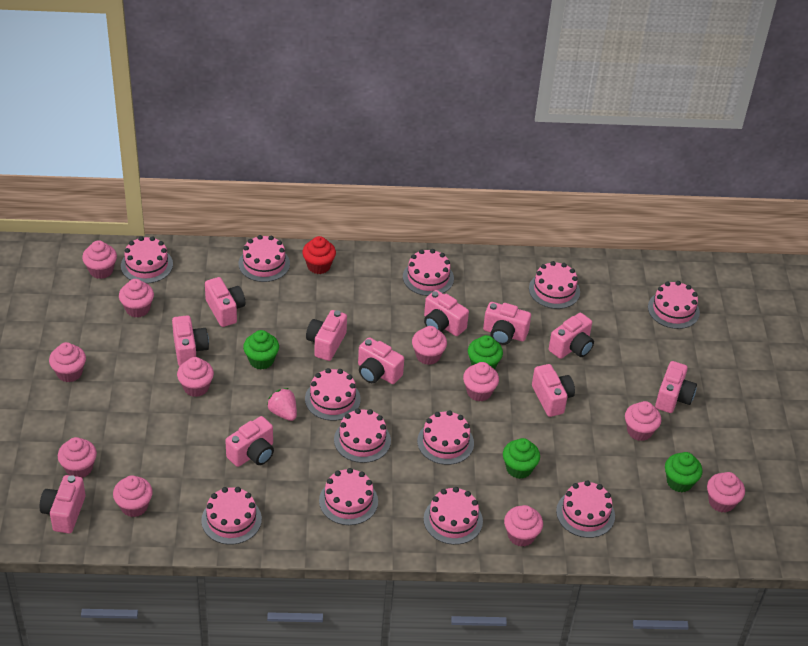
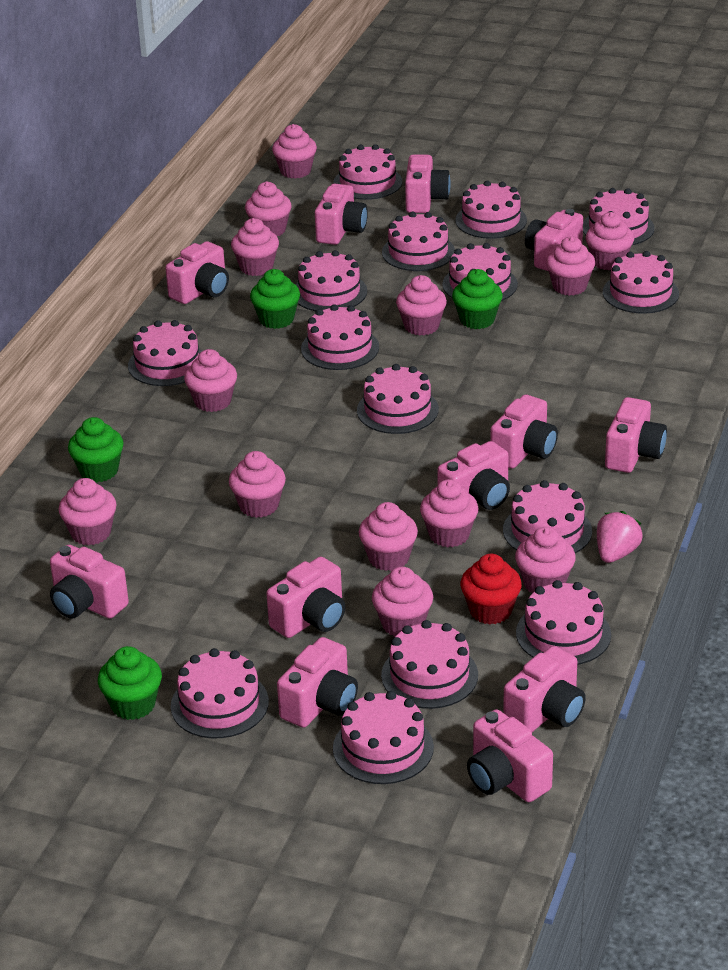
pink cake: [121,236,173,284] [201,487,262,545] [238,235,290,282] [305,368,361,421] [319,468,378,525] [334,409,391,463] [403,249,454,296] [417,410,474,465] [424,487,483,545] [529,261,580,309] [556,480,615,538] [648,281,700,329] = 12 -> [128,320,202,386] [171,648,269,738] [296,250,367,311] [301,304,379,370] [333,144,402,200] [333,691,434,784] [357,364,439,434] [381,620,478,709] [382,212,455,271] [442,243,518,301] [455,181,527,239] [503,480,592,553] [516,580,611,665] [583,188,655,245] [603,251,679,314] = 15
pink camera: [40,475,86,533] [172,315,209,366] [205,277,245,327] [225,416,274,467] [306,310,347,361] [358,337,404,384] [424,290,469,336] [483,302,531,345] [532,364,575,417] [549,313,594,359] [655,361,697,413] = 11 -> [50,545,129,619] [165,241,229,304] [266,556,345,638] [277,637,358,728] [315,184,368,245] [405,154,451,213] [437,441,510,510] [467,709,553,802] [490,394,558,469] [503,646,586,732] [525,209,583,271] [605,397,667,473] = 12
pink cupcake: [49,342,86,382] [58,437,97,478] [82,240,117,279] [113,475,153,517] [119,279,154,318] [177,357,214,397] [412,326,447,365] [463,362,499,401] [504,505,543,547] [625,401,661,441] [707,472,745,513] = 11 -> [58,478,117,545] [184,349,237,412] [229,451,286,518] [231,218,279,276] [245,182,292,236] [272,124,317,179] [359,502,418,571] [372,567,433,637] [396,275,447,336] [420,479,478,547] [515,527,576,593] [546,236,595,296] [586,212,634,270] = 13

